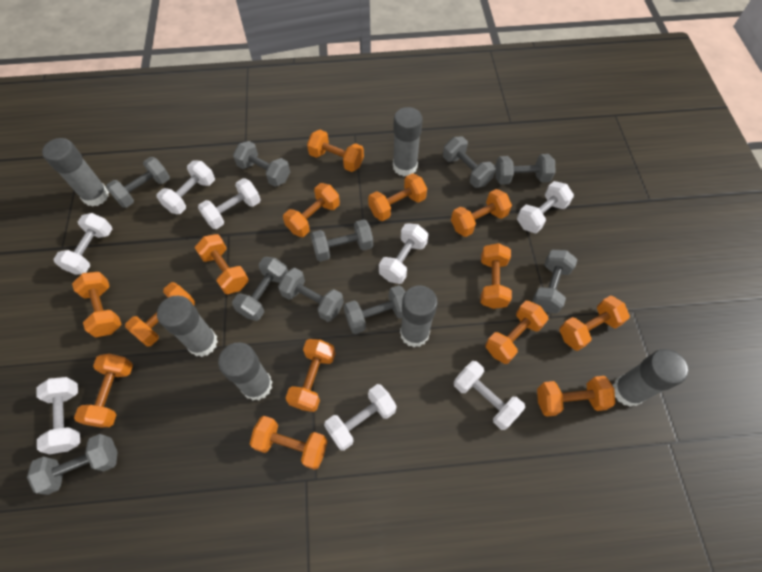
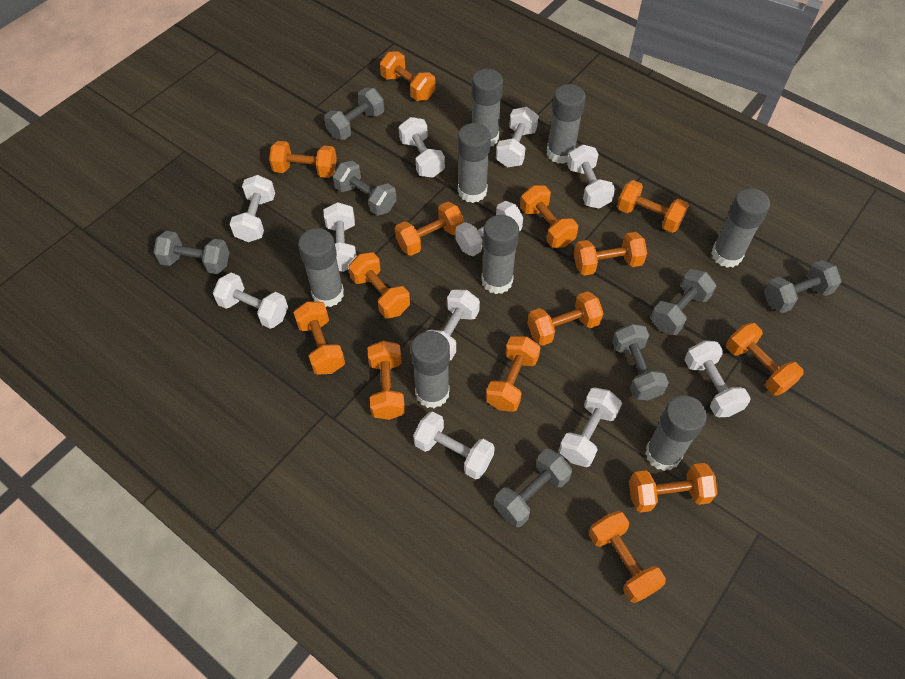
grey dumbbell: [27,434,118,495] [106,157,170,208] [232,257,288,321] [233,141,290,187] [278,268,344,322] [311,219,373,262] [344,285,406,334] [443,136,496,188] [495,154,556,185] [532,250,577,313] = 10 -> [153,231,229,274] [324,88,384,140] [333,161,397,216] [494,449,572,527] [612,324,669,400] [651,269,716,335] [764,260,842,313] = 7
grey glue stick: [42,138,109,207] [157,296,218,357] [218,342,273,400] [393,107,423,176] [400,285,438,347] [613,349,688,407] = 6 -> [298,228,344,307] [411,331,450,408] [458,123,491,203] [472,69,503,147] [481,215,519,294] [547,84,586,164] [645,395,707,471] [711,188,770,268] = 8
white dumbbell: [36,377,80,454] [53,213,112,275] [157,160,215,214] [198,178,261,229] [324,384,397,451] [379,223,428,284] [454,361,525,430] [517,181,574,233] = 8 -> [213,272,288,329] [229,175,275,242] [324,202,357,272] [399,117,445,178] [413,412,495,480] [427,289,480,360] [455,201,523,256] [496,107,538,167] [559,388,622,467] [567,144,615,209] [685,341,751,417] = 11

